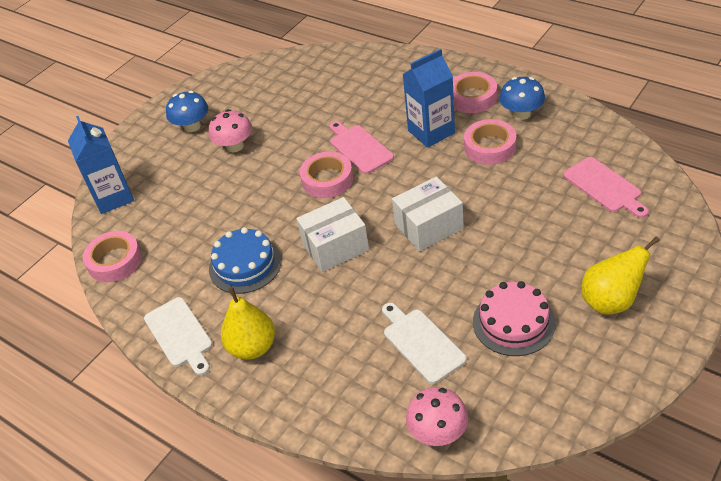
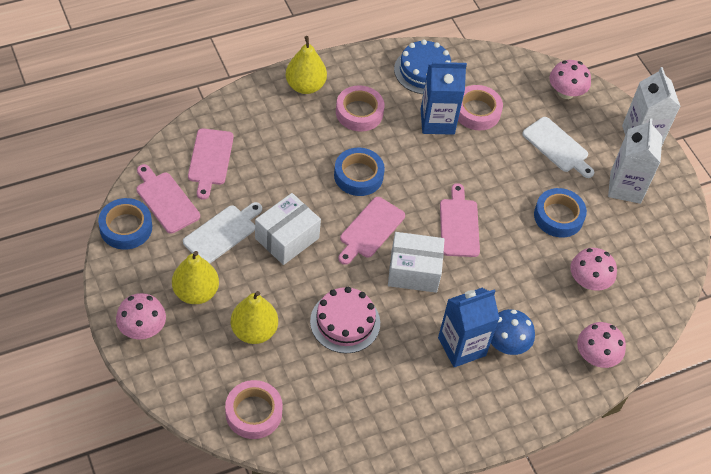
blue mushroom: [166,91,208,132] [499,77,545,120] = 2 -> [491,309,535,355] = 1
blue tape: none = 0 -> [98,198,152,250] [334,148,385,196] [534,188,587,238] = 3
pink cutting board: [330,121,394,174] [563,157,649,218] = 2 -> [136,164,200,234] [188,128,234,200] [338,197,405,265] [440,183,480,257] = 4
pink mushroom: [209,109,252,152] [406,387,468,446] = 2 -> [116,293,166,340] [549,60,591,99] [570,248,617,291] [577,322,626,368] = 4
pink tape: [83,231,142,283] [300,152,353,198] [453,72,497,113] [464,119,516,165] = 4 -> [225,380,283,439] [336,85,384,132] [458,85,503,130] = 3
white carton: none = 0 -> [608,118,662,204] [622,67,681,145] = 2
yellow pear: [221,287,275,360] [582,236,660,315] = 2 -> [172,251,219,304] [231,291,278,344] [286,36,327,94] = 3

